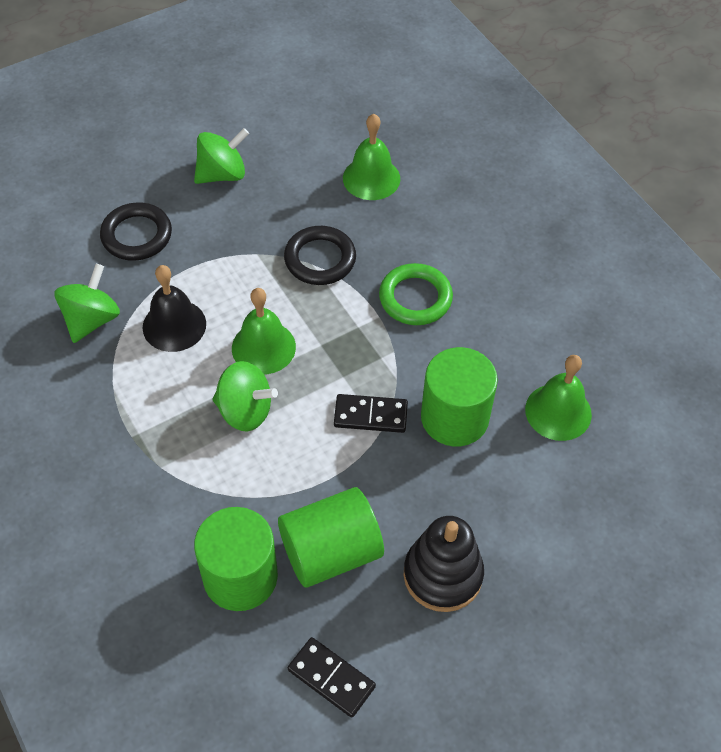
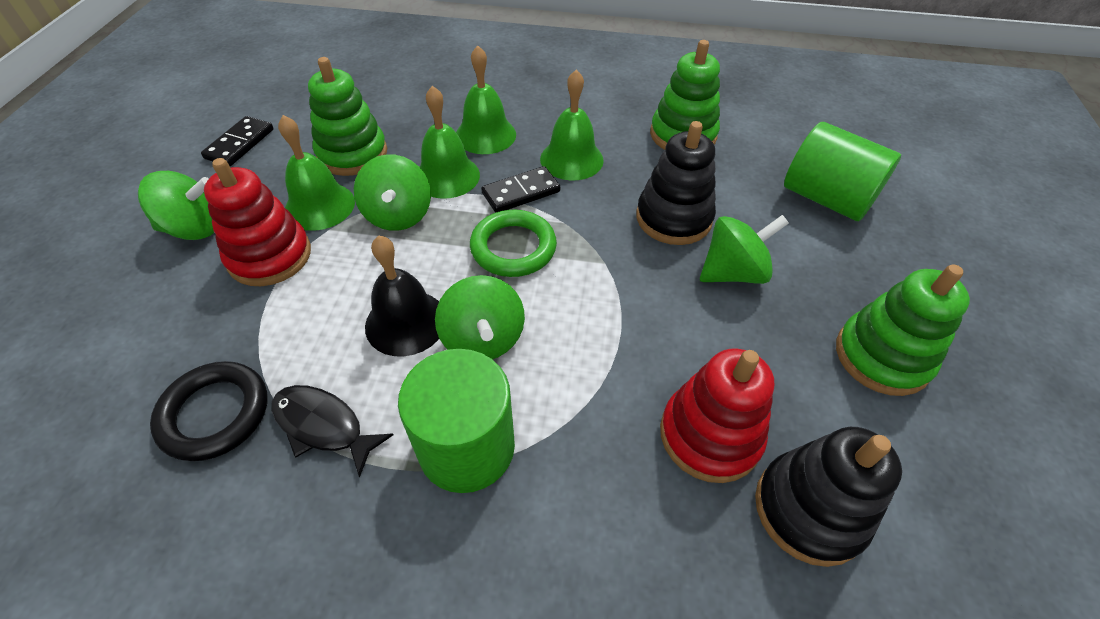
black fish: none = 0 -> [271,385,393,477] = 1
black ring: [100,202,172,261] [284,226,356,285] = 2 -> [150,361,267,461] = 1
black stacking toy: [403,516,484,612] = 1 -> [636,121,716,245] [755,427,902,567] = 2
green bell: [232,288,296,374] [343,114,400,200] [525,355,592,441] = 3 -> [278,115,355,231] [420,86,480,199] [456,45,516,154] [540,70,604,180] = 4
green cylinder: [194,507,278,611] [278,487,384,587] [421,347,498,446] = 3 -> [398,349,515,493] [784,122,901,221] = 2
green spinning top: [54,264,120,343] [194,128,249,184] [212,361,278,431] = 3 -> [138,171,214,240] [354,154,431,231] [435,275,525,359] [700,215,789,284] = 4
green stacking toy: none = 0 -> [308,57,387,176] [650,40,720,150] [836,264,970,396] = 3
red stacking toy: none = 0 -> [204,158,311,286] [660,349,774,483] = 2

